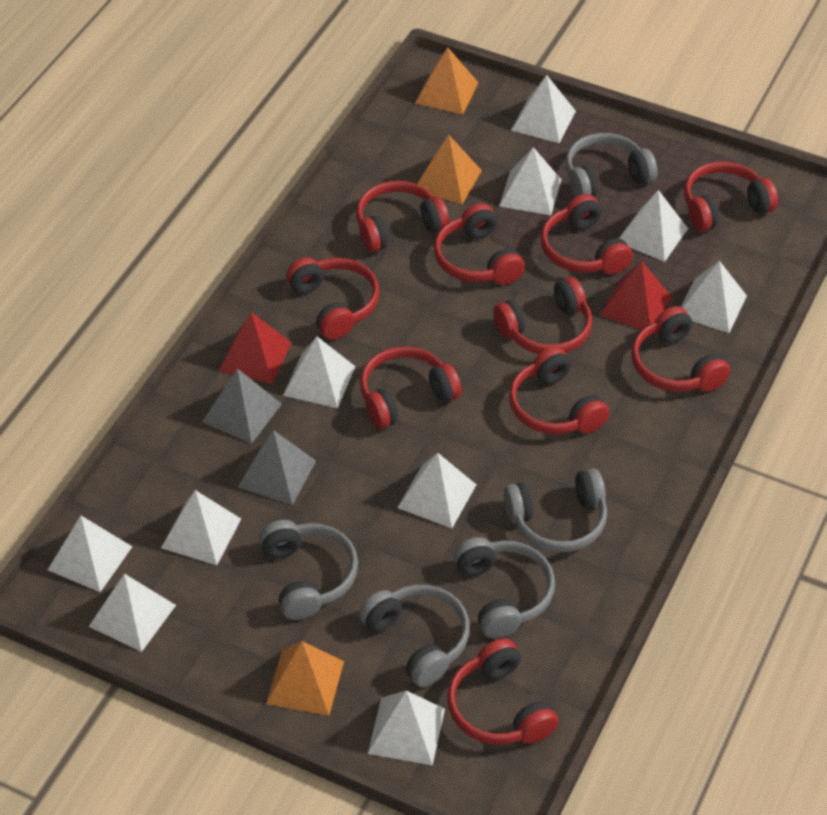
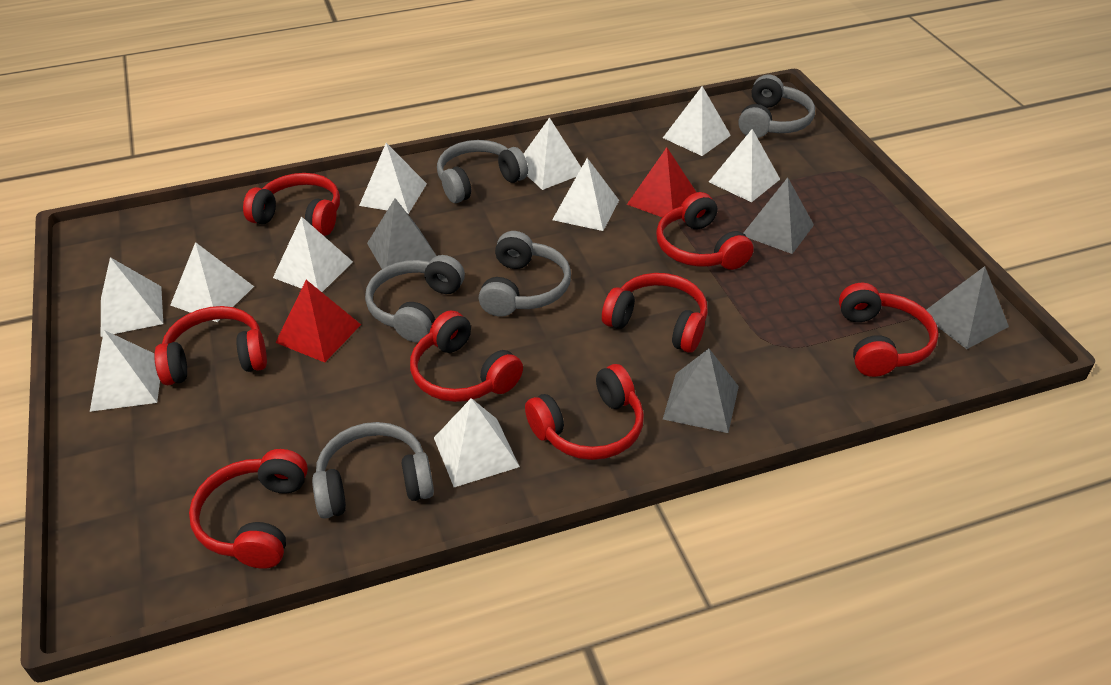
grey pyramid: [202,368,282,444] [238,430,316,505] = 2 -> [367,198,436,269] [663,348,739,433] [744,177,814,254] [926,266,1009,349] = 4
orange pyramid: [266,641,344,716] [415,47,479,115] [417,135,482,204] = 3 -> none = 0
red headphones: [286,257,380,340] [356,181,449,253] [360,346,462,429] [434,203,525,285] [447,638,559,745] [493,277,592,354] [509,347,609,434] [541,194,633,275] [631,306,730,392] [684,161,778,232] = 10 -> [154,306,267,385] [189,449,308,569] [243,173,340,236] [410,310,523,402] [525,364,644,460] [602,273,708,353] [656,192,754,270] [839,283,939,377] = 8

